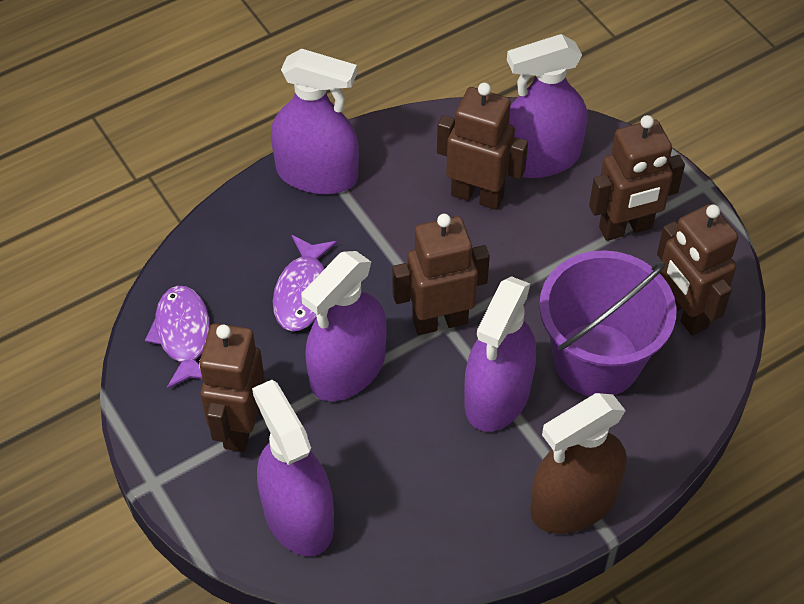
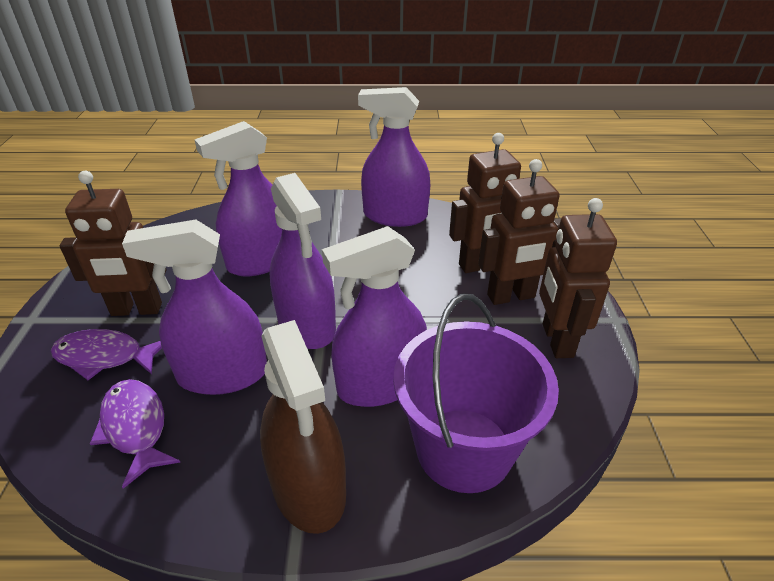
brown robot: [199,323,265,452] [392,214,490,335] [437,83,528,210] [589,115,685,241] [657,204,738,336] = 5 -> [59,171,167,316] [449,133,521,273] [478,159,561,305] [539,198,617,358] = 4

